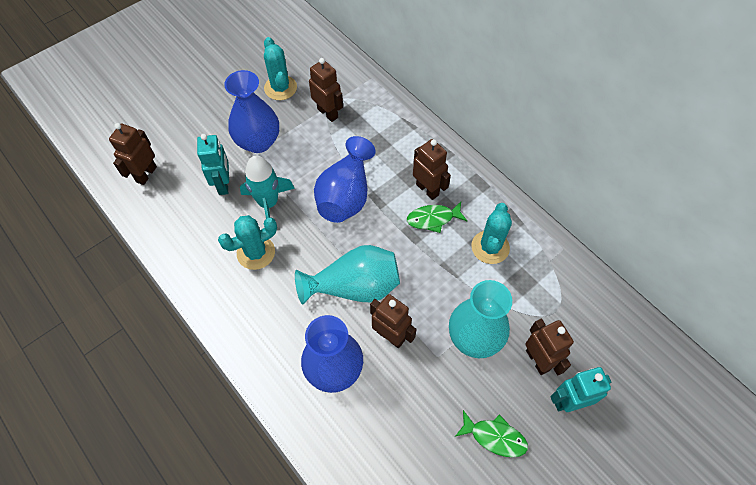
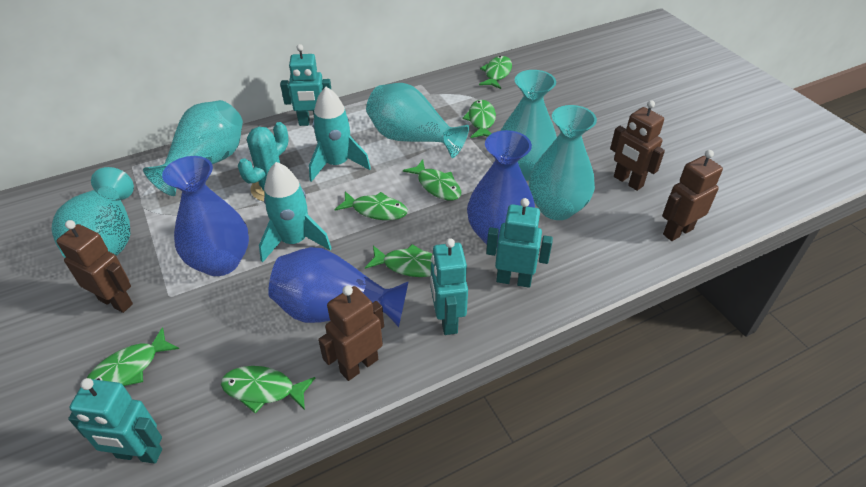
brown robot: [109,123,157,185] [309,58,343,122] [370,294,417,348] [413,139,451,200] [525,319,574,375] = 5 -> [56,220,133,313] [318,286,384,381] [610,100,665,191] [662,150,723,241] = 4
green fish: [407,202,467,233] [455,410,528,457] = 2 -> [87,327,179,386] [221,366,315,413] [335,191,408,220] [365,244,433,277] [403,160,461,200] [462,100,496,138] [479,56,512,89] = 7
turquoise cactus: [218,215,277,270] [264,37,297,100] [471,203,512,264] = 3 -> [238,122,289,201] = 1
turquoise robot: [197,134,229,195] [550,367,611,412] = 2 -> [68,378,162,464] [280,44,332,126] [431,238,468,335] [486,198,553,288] = 4
turquoise rocket: [240,156,295,219] = 1 -> [259,162,331,263] [309,87,371,182] = 2
turquoise vase: [295,245,400,305] [449,280,512,358] = 2 -> [51,167,134,258] [143,100,243,196] [366,83,469,158] [500,70,557,181] [529,105,597,220] = 5

